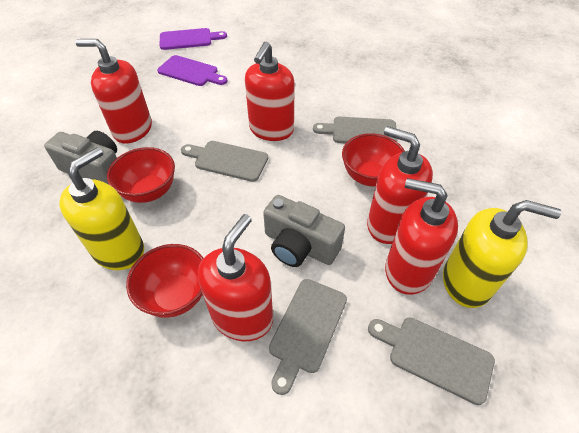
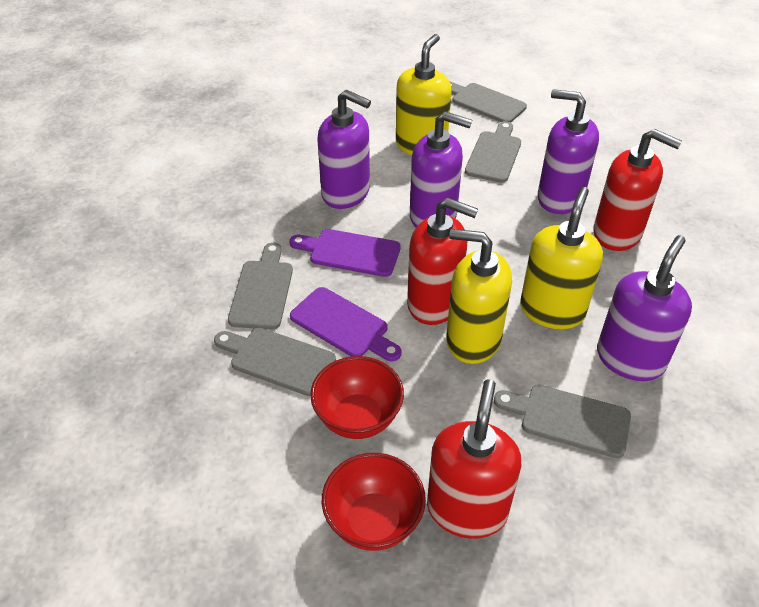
grey camera: [44,131,117,184] [263,195,345,267] = 2 -> none = 0
grey cutting board: [181,141,268,182] [269,279,347,395] [313,117,398,143] [368,318,495,405] = 4 -> [214,328,336,396] [228,243,293,330] [449,81,527,123] [465,121,521,183] [494,385,631,458] = 5
purple soap dispenser: none = 0 -> [317,90,371,209] [410,111,472,227] [538,89,599,214] [597,235,692,381] = 4
red bowl: [107,147,175,203] [126,244,204,318] [342,133,405,186] = 3 -> [310,356,404,439] [322,453,426,551] = 2
red soap dispenser: [75,39,152,144] [198,214,273,341] [245,42,295,141] [367,126,433,244] [385,178,458,295] = 5 -> [407,198,478,325] [427,379,521,539] [593,129,682,251] = 3
yellow soap dispenser: [59,147,144,270] [443,200,561,308] = 2 -> [396,34,452,155] [446,229,512,364] [520,187,603,329] = 3

